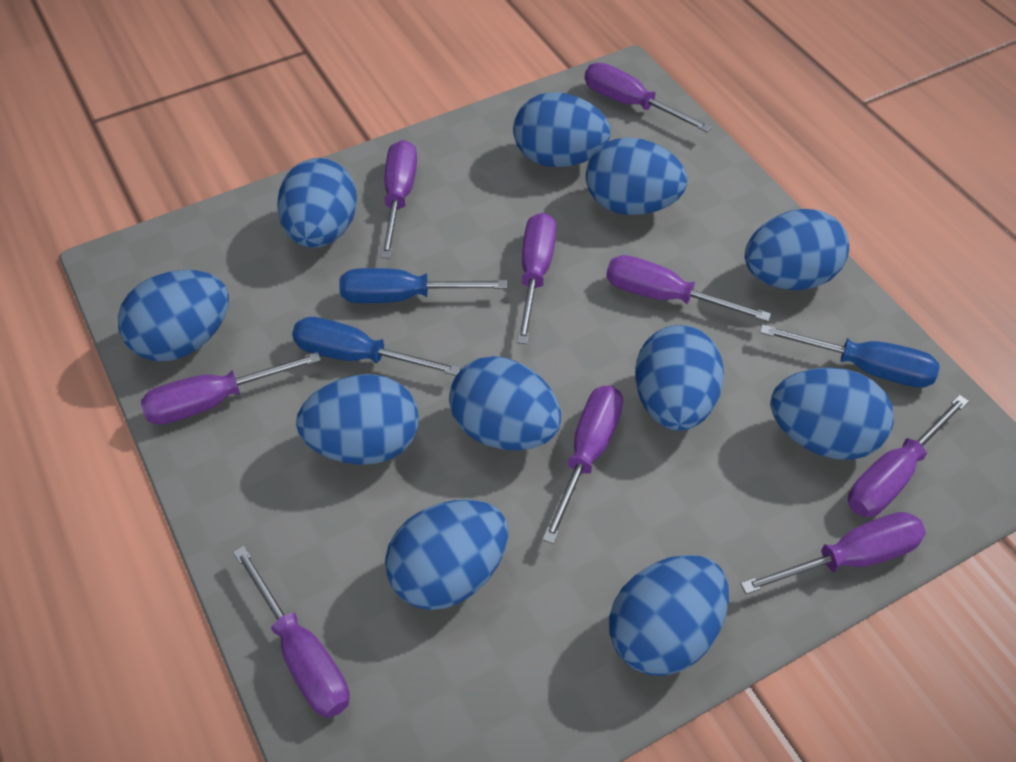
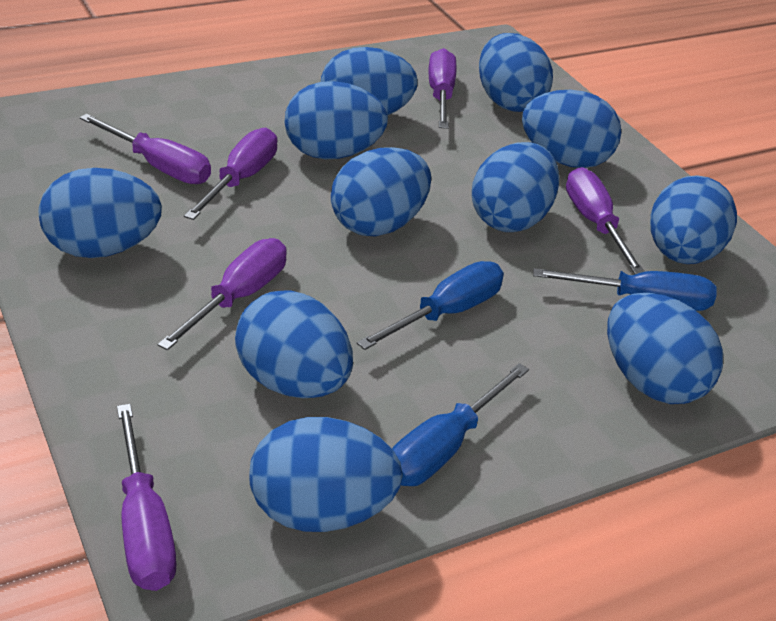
purple screwdriver: [141,352,321,425] [233,546,350,718] [380,140,417,258] [517,213,556,344] [542,386,623,544] [585,63,712,132] [606,255,771,322] [740,512,926,594] [848,395,969,517] = 9 -> [80,114,211,184] [117,404,176,591] [157,238,287,350] [184,128,277,220] [429,48,456,129] [566,167,645,274] = 6

